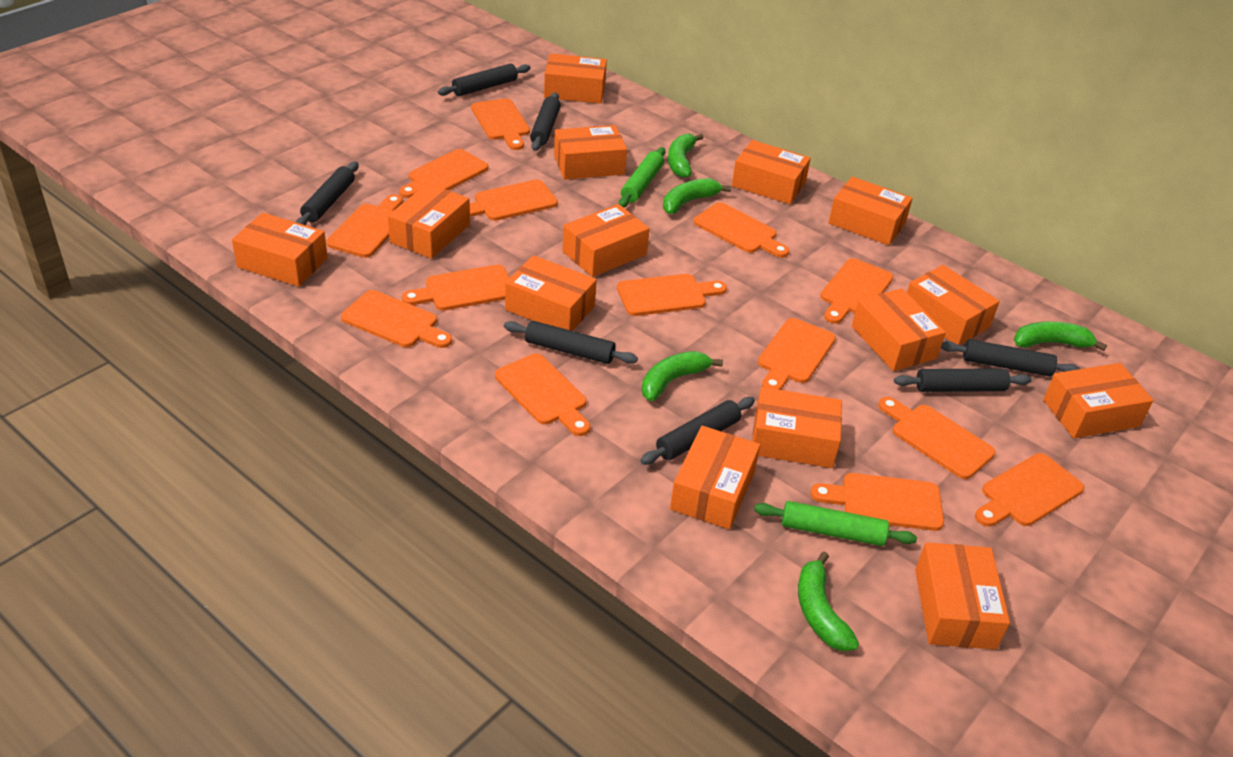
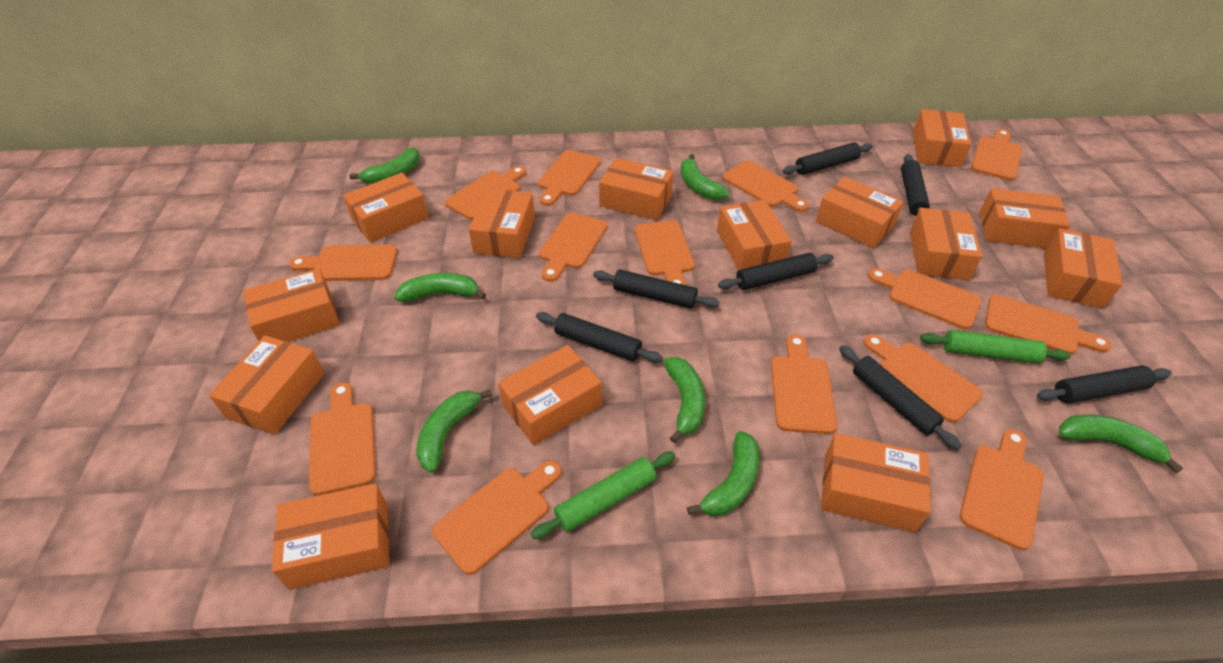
green banana: [642,351,723,401] [663,178,731,214] [668,134,704,178] [798,552,859,651] [1014,322,1107,351] = 5 -> [350,148,420,184] [395,273,486,302] [416,389,492,472] [663,357,705,443] [681,154,729,200] [687,431,760,516] [1059,414,1183,473] = 7

